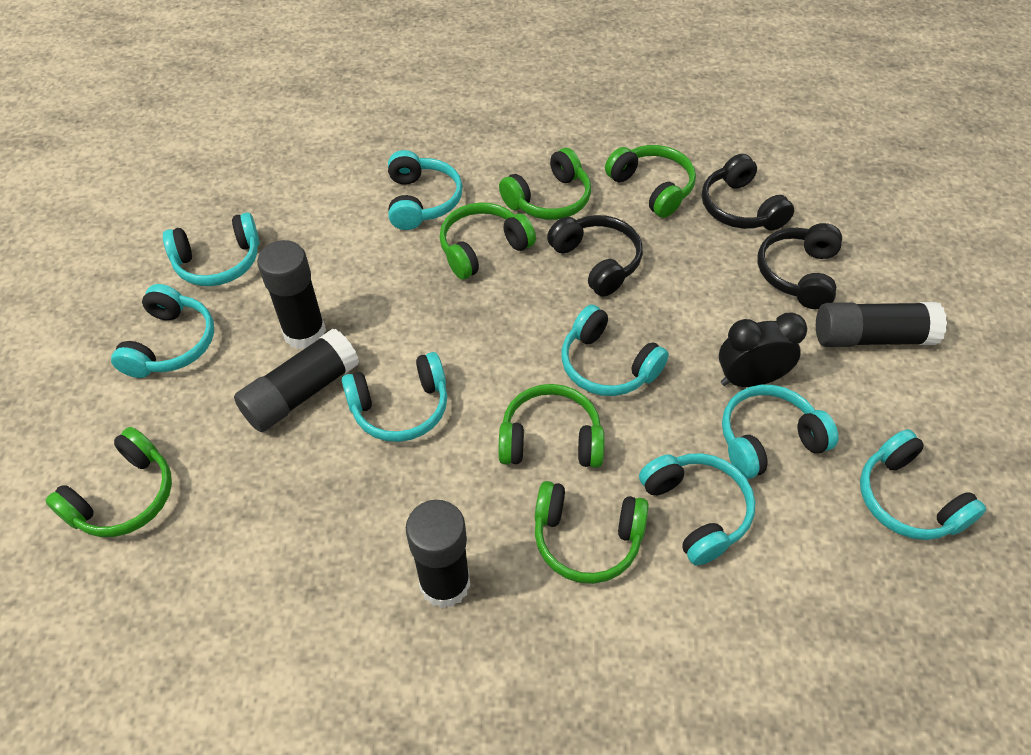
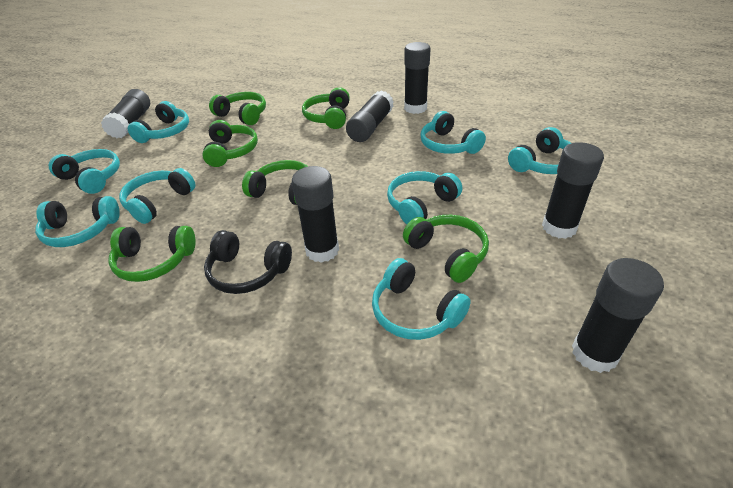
black clock: [719,312,807,387] = 1 -> none = 0
black glue stick: [234,329,359,432] [257,240,326,350] [406,500,470,608] [816,302,947,347] = 4 -> [101,89,150,138] [292,166,339,263] [346,90,394,142] [404,42,431,114] [542,142,604,239] [572,258,664,373] = 6
black headphones: [547,215,643,297] [702,154,795,231] [758,223,842,309] = 3 -> [204,230,292,294] = 1

